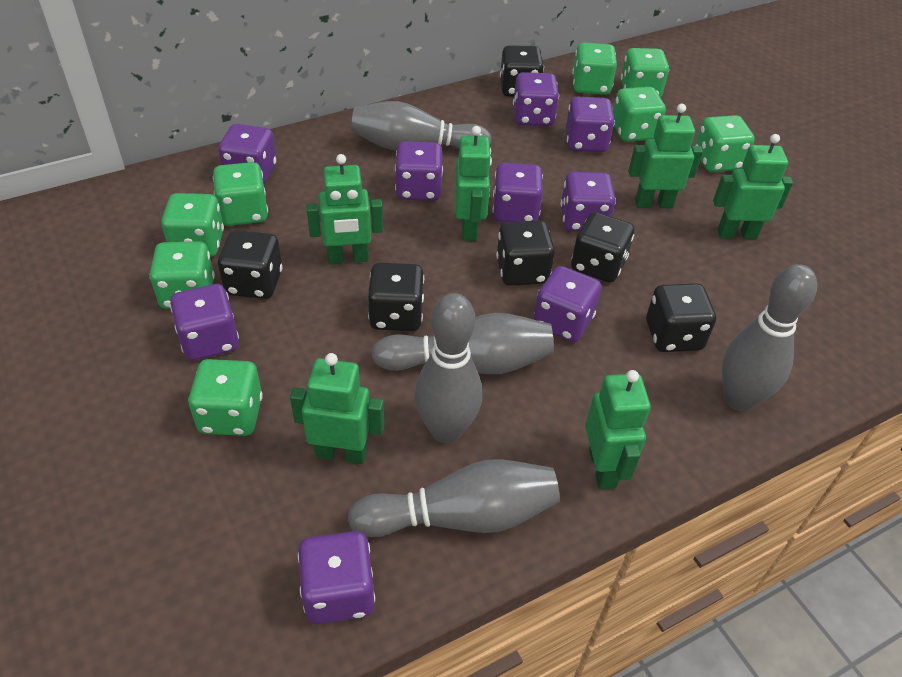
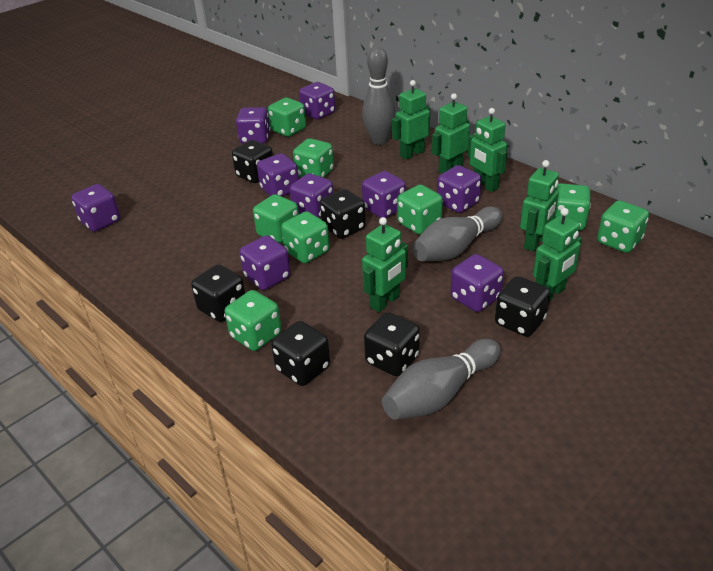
grey bowling pin: [348,460,560,537] [351,101,491,150] [371,313,554,374] [415,293,482,443] [722,264,817,411] = 5 -> [362,47,396,145] [382,339,501,420] [412,207,503,261] = 3

